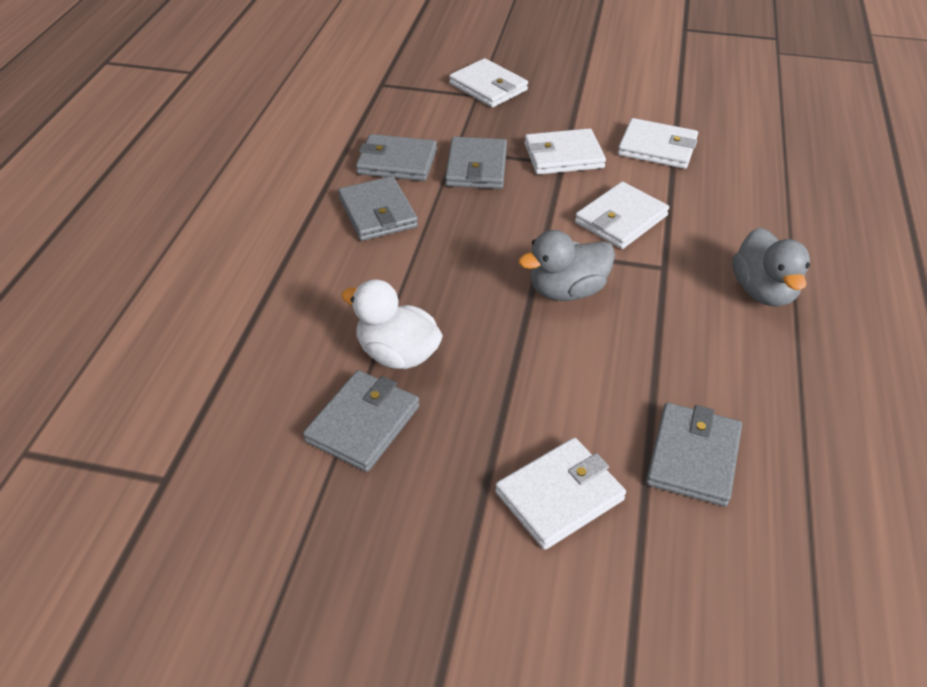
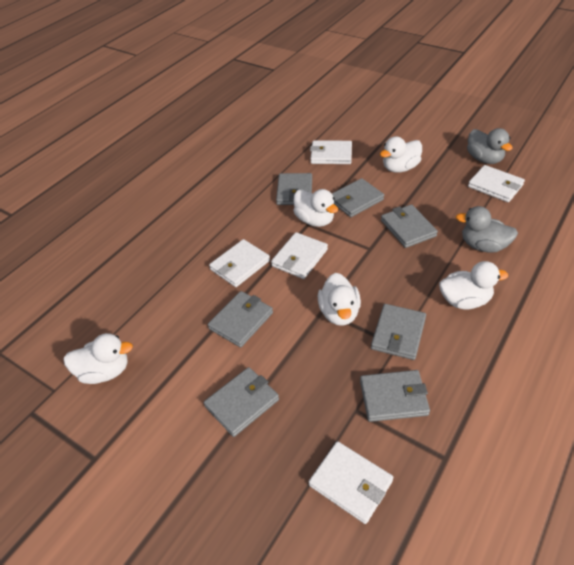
grey wallet: [303,370,420,472] [338,176,418,241] [356,134,437,181] [445,137,507,189] [646,403,742,506] = 5 -> [204,367,279,437] [208,291,273,348] [276,173,312,205] [332,178,384,217] [360,370,430,422] [371,304,426,360] [381,204,438,248] = 7
white duck: [341,279,443,369] = 1 -> [63,333,133,384] [293,189,338,227] [318,273,361,326] [380,136,422,173] [439,261,508,310] = 5

